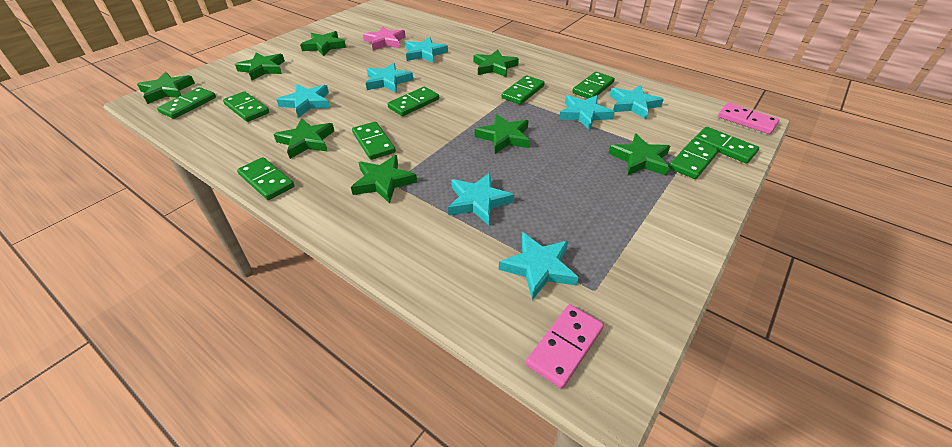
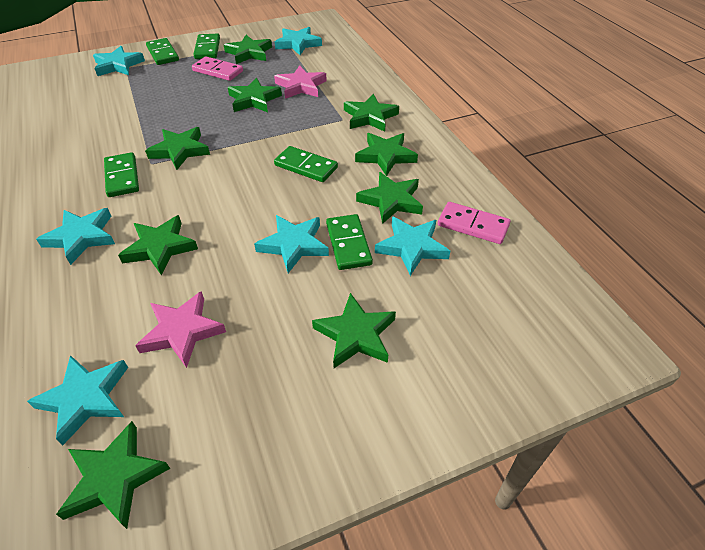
green domino: [157,87,216,119] [223,91,269,122] [237,157,295,200] [352,122,396,160] [387,87,439,116] [501,75,545,105] [572,72,615,98] [669,139,719,179] [694,127,759,164] = 9 -> [104,152,139,197] [146,38,179,65] [193,34,220,59] [274,146,338,182] [326,214,373,270] = 5
green star: [137,72,195,104] [235,52,285,80] [273,118,334,159] [300,31,346,56] [351,155,417,204] [473,50,519,77] [475,114,530,154] [608,134,670,176] = 8 -> [56,421,170,529] [118,215,198,276] [145,127,210,170] [224,35,272,64] [228,78,282,112] [312,293,396,368] [344,94,399,132] [355,133,418,176] [356,172,423,224] = 9
pink star: [363,26,406,50] = 1 -> [135,291,226,368] [274,65,327,99] = 2
turquoise star: [276,84,330,118] [366,63,413,93] [406,37,448,63] [448,173,514,225] [499,232,579,300] [559,95,615,130] [610,85,664,119] = 7 -> [27,355,128,445] [36,208,115,265] [93,46,145,76] [254,215,329,273] [275,27,322,55] [375,216,450,276] = 6

